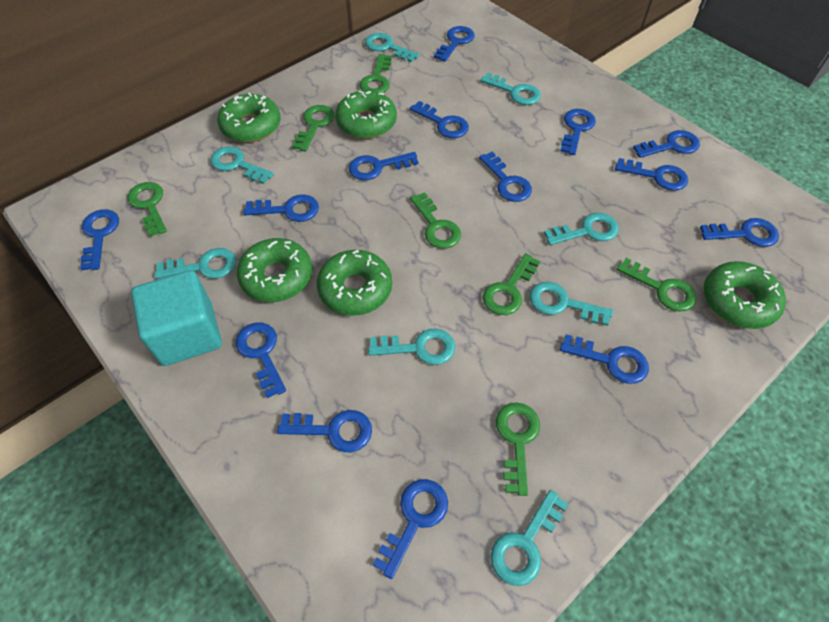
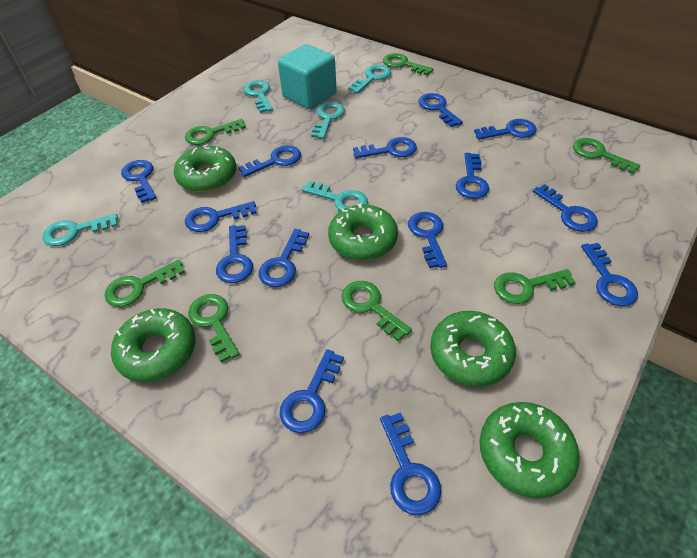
turquoise key: [155,248,236,279] [210,146,274,184] [365,33,419,62] [368,328,455,365] [480,73,541,105] [491,490,568,586] [530,282,613,326] [544,213,619,245] = 8 -> [42,214,118,246] [244,80,273,113] [302,181,368,211] [311,102,345,139] [348,65,391,93] = 5

